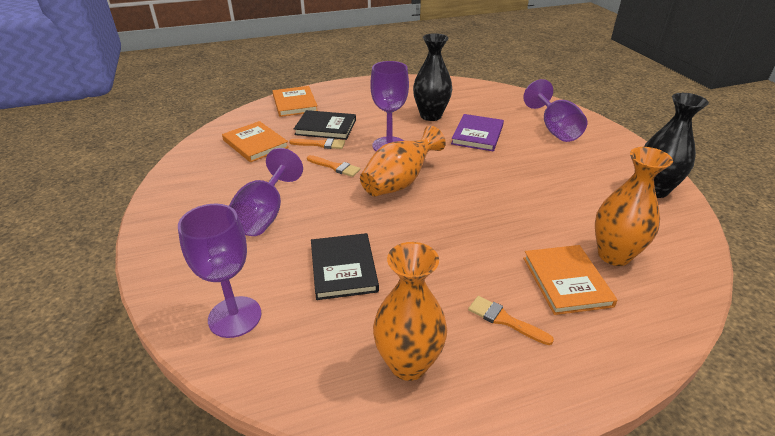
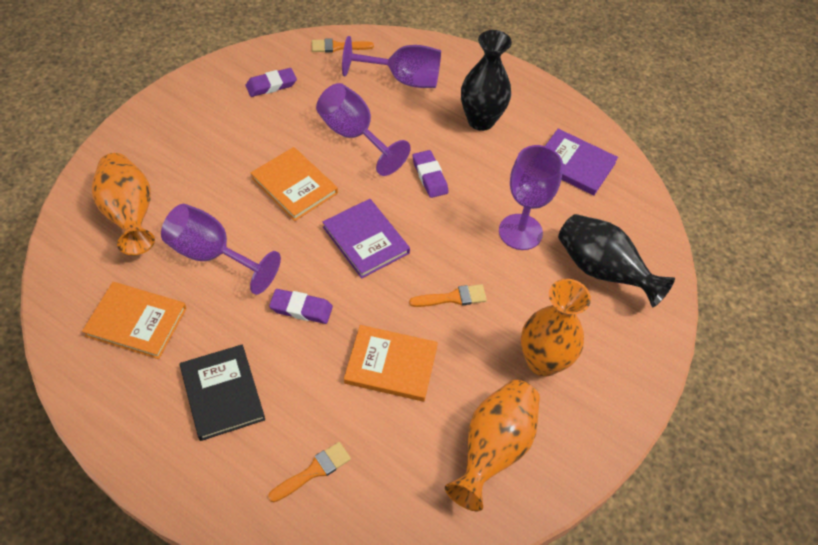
black book: [294,110,356,140] [311,233,379,300] = 2 -> [180,344,265,441] = 1
purple book: [451,114,504,152] = 1 -> [323,199,410,279] [545,129,618,196] = 2
purple eraser: none = 0 -> [246,68,297,97] [269,289,333,324] [412,150,449,198] = 3

